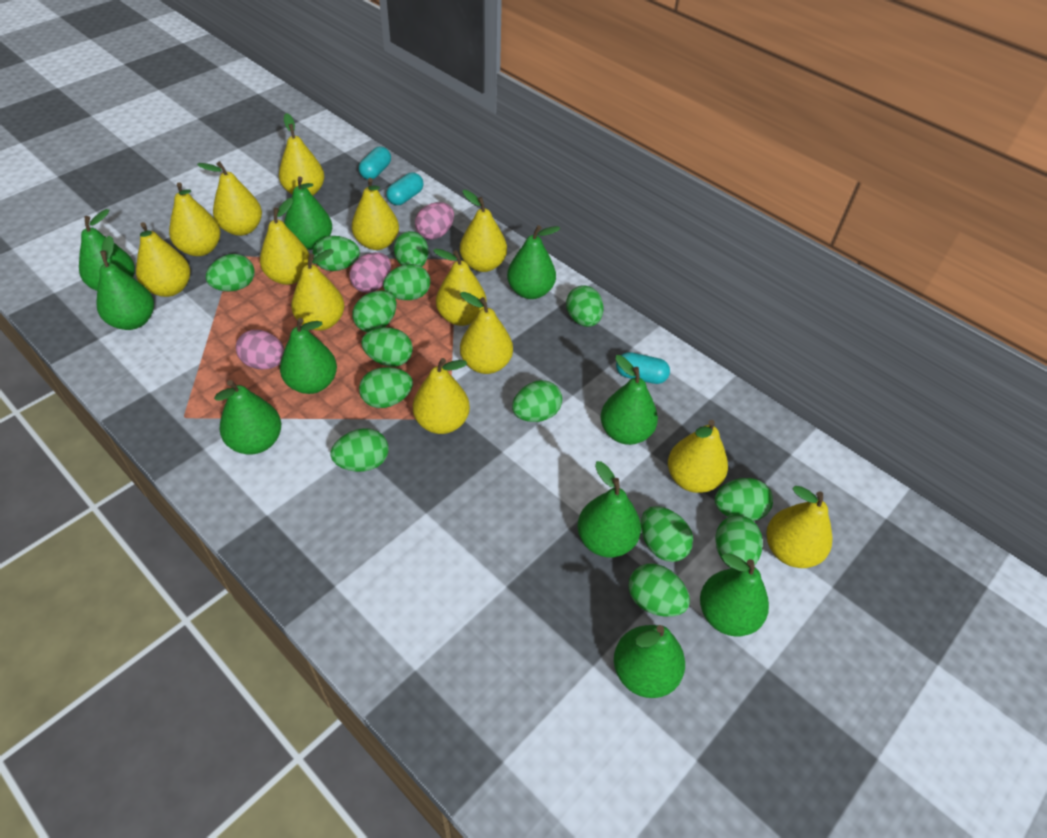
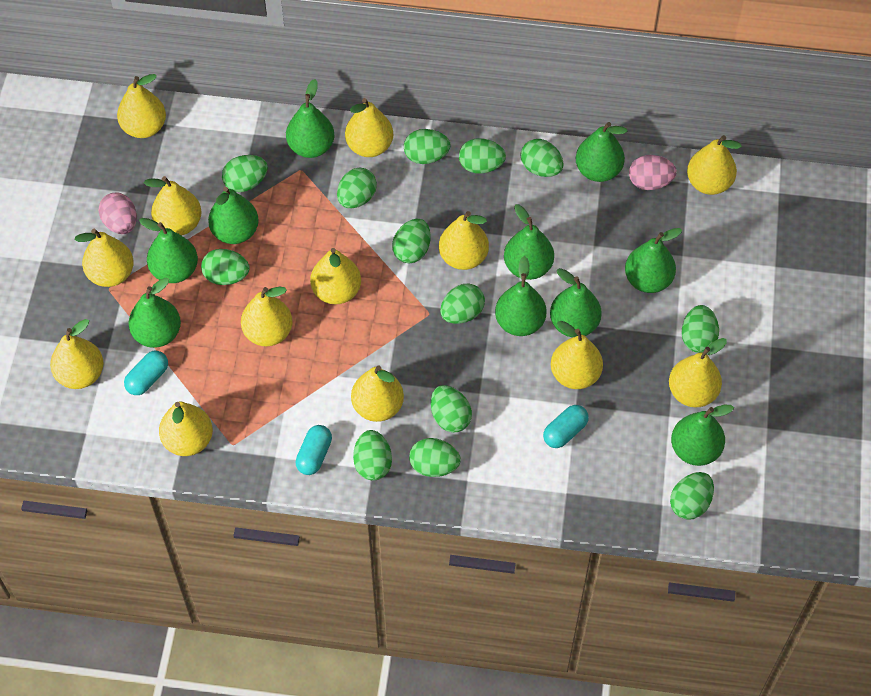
green egg: [206,254,254,291] [312,236,360,271] [331,428,389,472] [353,290,396,332] [359,367,413,408] [361,327,413,367] [383,264,431,300] [394,231,429,267] [512,380,562,422] [566,285,604,327] [628,564,690,617] [641,506,693,562] [715,478,773,521] [715,515,763,568] = 14 -> [201,249,250,285] [222,155,268,192] [337,168,377,208] [353,430,392,481] [392,219,431,263] [404,129,451,164] [409,438,461,477] [431,385,472,433] [440,284,485,324] [459,138,506,174] [521,139,563,177] [670,472,714,520] [682,305,719,353] = 13
pink egg: [236,330,285,369] [349,252,391,293] [415,202,454,240] = 3 -> [99,192,137,234] [629,155,677,190] = 2

